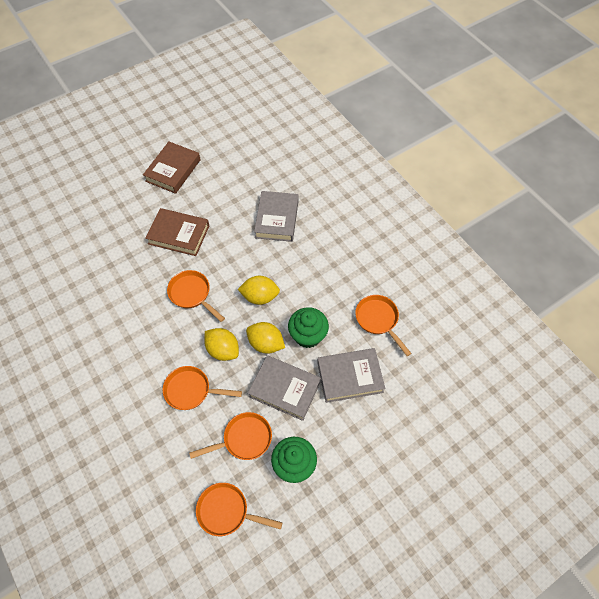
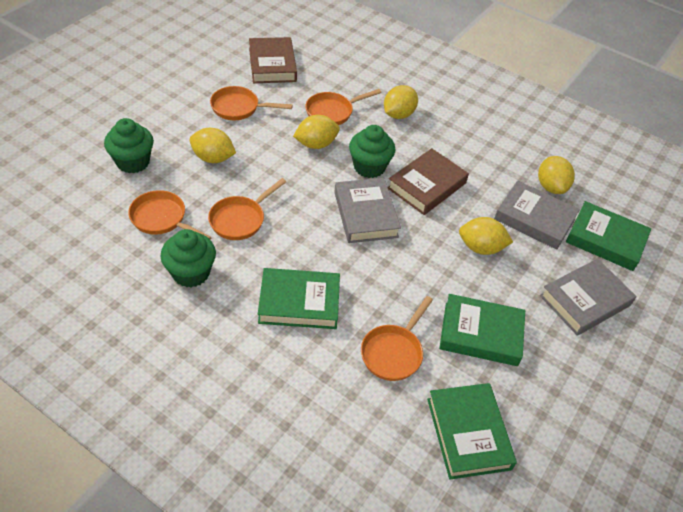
green book: none = 0 -> [258,268,340,329] [427,383,517,480] [439,294,525,366] [566,201,651,271] = 4
green cupcake: [271,437,317,483] [288,307,329,348] = 2 -> [104,118,154,173] [160,229,216,288] [349,125,395,178] = 3
yellow lemon: [204,328,239,361] [238,276,280,305] [246,322,285,354] = 3 -> [189,128,236,163] [293,115,340,149] [384,85,418,119] [459,217,513,255] [538,156,575,194] = 5

